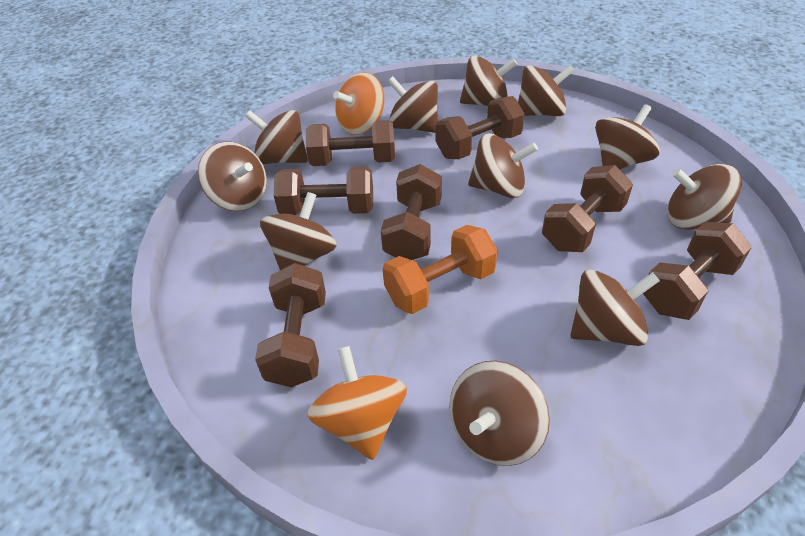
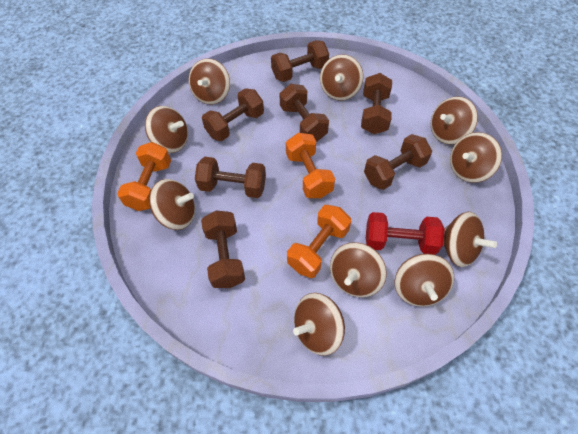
brown spinning top: [198,142,267,211] [245,110,308,164] [260,192,337,270] [388,76,438,133] [449,361,550,466] [460,55,517,106] [468,133,538,198] [518,65,575,116] [570,270,660,346] [595,104,660,169] [667,164,742,230] = 11 -> [145,106,188,153] [149,179,195,230] [189,58,230,105] [293,293,345,356] [320,54,363,101] [330,242,387,297] [395,254,454,307] [431,96,478,144] [443,212,497,267] [450,132,502,183] = 10
orange dumbbell: [383,225,498,314] = 1 -> [117,142,171,211] [286,133,335,198] [287,205,351,278] = 3
orange spinning top: [307,346,407,460] [333,72,384,135] = 2 -> none = 0
red dumbbell: none = 0 -> [366,212,445,255] = 1

